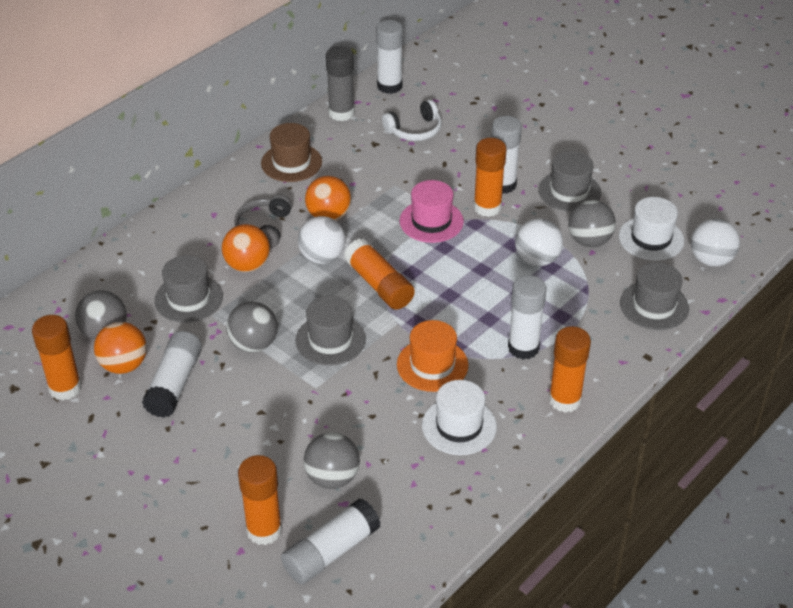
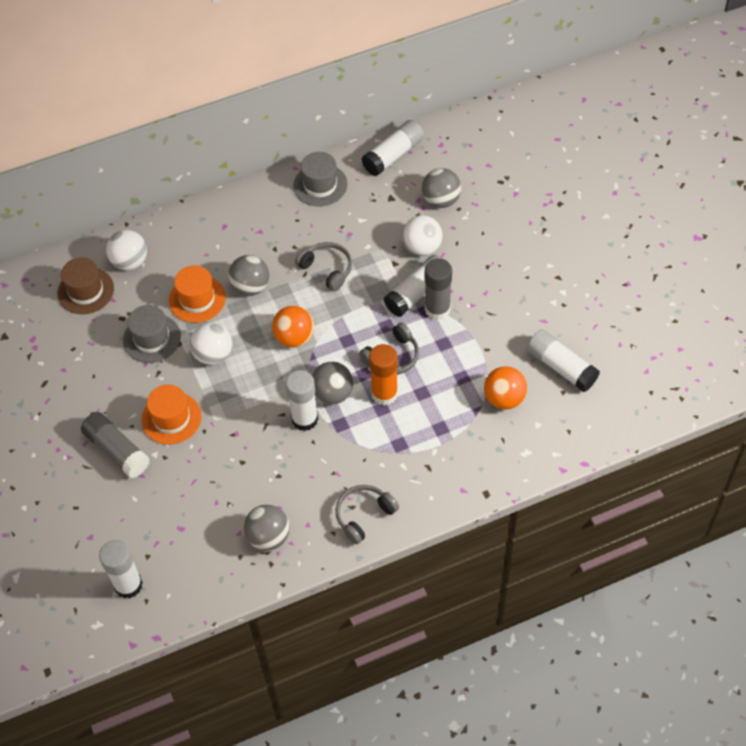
grey glue stick: [326,46,355,121] = 1 -> [81,412,150,478] [425,258,452,320] = 2
grey hat: [154,255,223,323] [295,296,366,366] [538,151,601,212] [620,262,689,330] = 4 -> [123,305,181,363] [293,152,347,206] = 2
grey headphones: [234,194,292,248] = 1 -> [295,242,352,291] [336,485,399,544] [359,323,419,375] = 3
orange ball: [94,322,147,374] [222,224,270,272] [305,176,351,221] = 3 -> [272,306,314,348] [484,366,528,410] = 2
orange glue stick: [32,315,82,401] [238,455,282,545] [344,238,415,309] [473,138,507,217] [549,326,591,413] = 5 -> [369,344,398,406] = 1
orange hat: [397,320,468,392] = 1 -> [141,385,202,445] [169,265,226,323] = 2
pink hat: [399,180,464,243] = 1 -> none = 0
white hat: [422,380,497,455] [619,197,684,261] = 2 -> none = 0
white headphones: [382,100,442,141] = 1 -> none = 0

